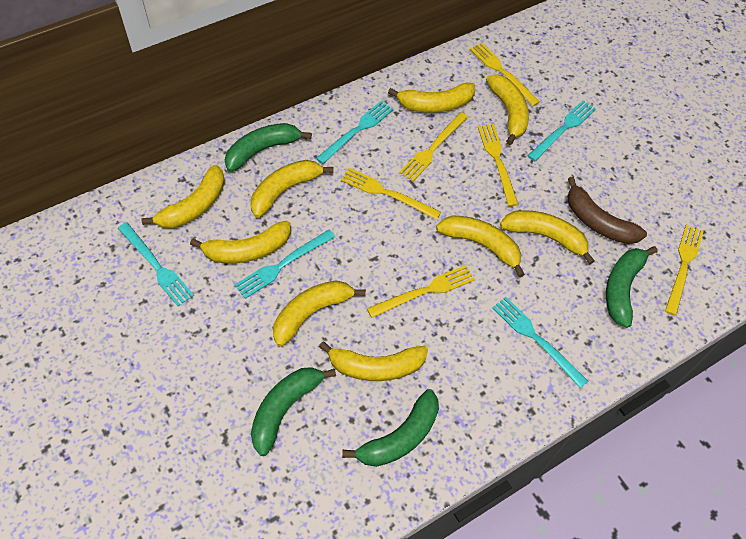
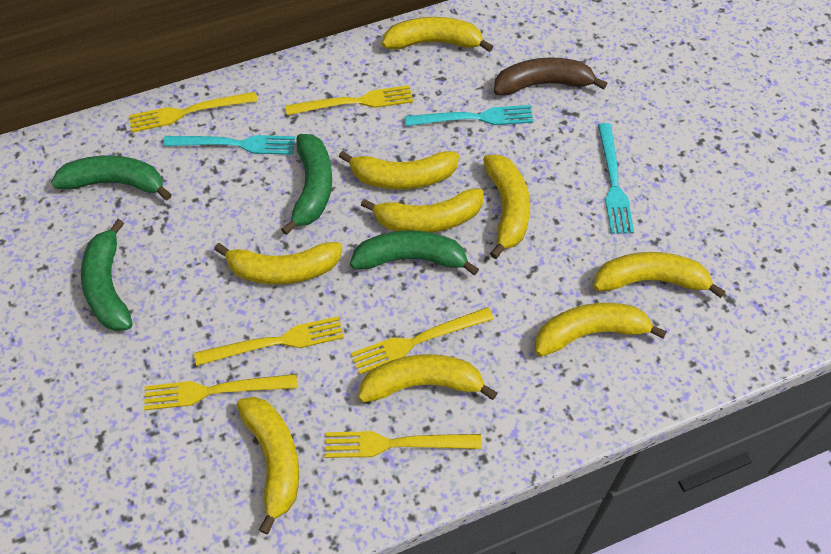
turquoise fork: [118,222,194,306] [235,230,335,299] [316,101,394,164] [492,297,588,388] [527,100,596,161] = 5 -> [163,135,295,155] [404,105,533,126] [598,123,634,234] = 3

